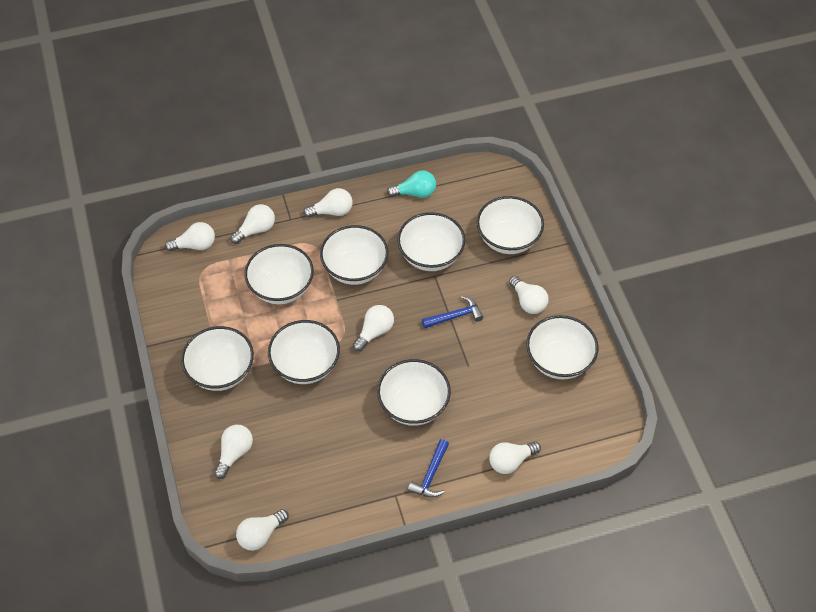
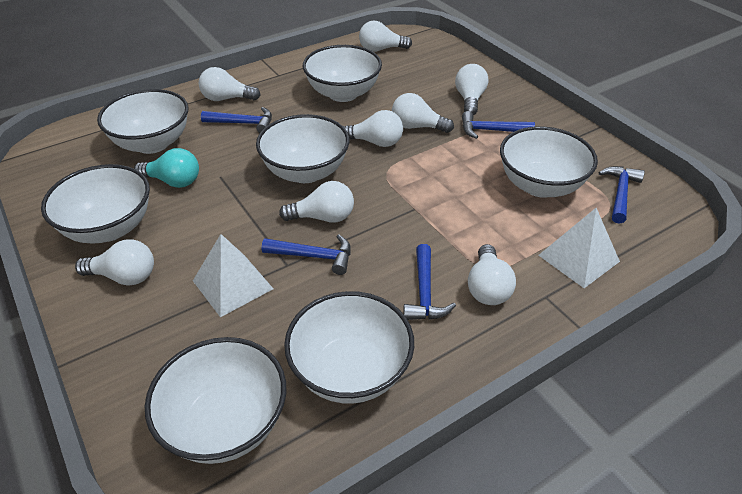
blue hammer: [408,439,449,498] [422,296,484,328] = 2 -> [201,107,272,133] [262,235,351,275] [403,244,456,320] [462,111,535,139] [598,166,645,224] = 5
white bowl: [181,326,254,391] [244,244,314,304] [268,320,340,384] [320,225,388,285] [377,359,451,426] [397,212,465,271] [477,196,544,254] [526,315,598,380] = 8 -> [41,164,150,244] [97,89,189,154] [145,337,286,464] [256,114,350,183] [284,291,414,404] [303,45,382,102] [500,126,598,198] = 7
white pyramid: none = 0 -> [193,234,273,317] [538,208,620,288] = 2

